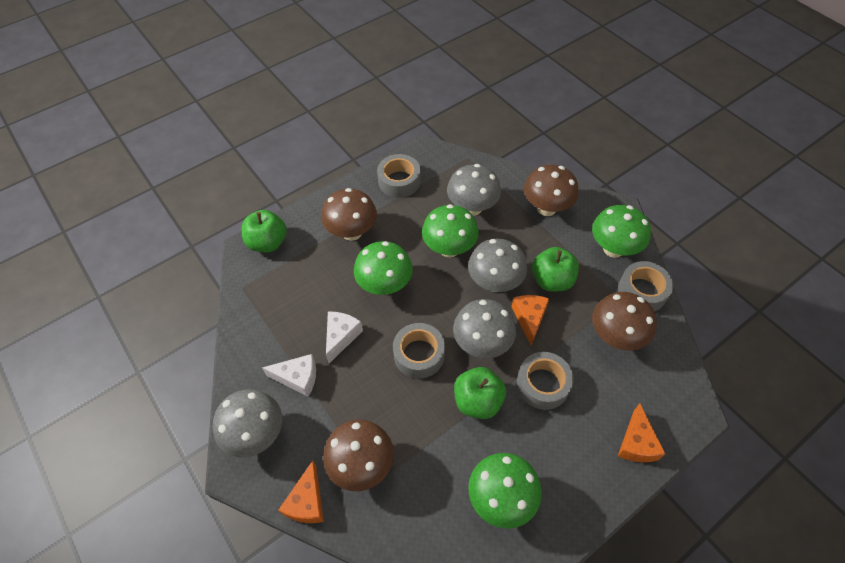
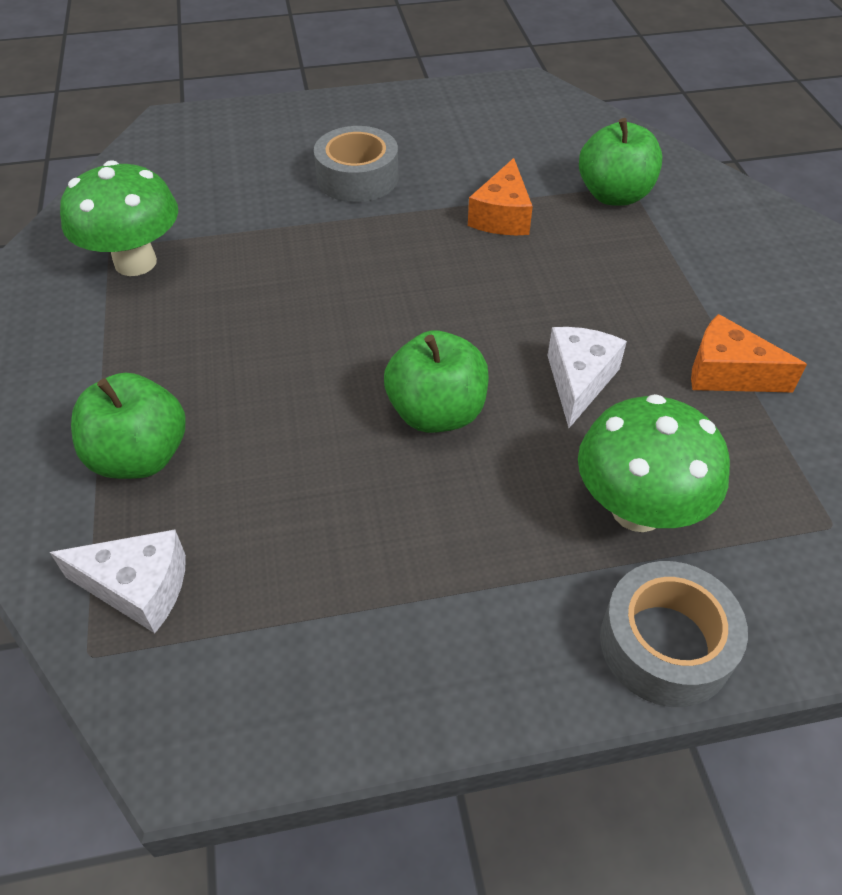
brown mushroom: [321,188,377,241] [323,420,394,491] [524,165,579,216] [592,292,657,351] = 4 -> none = 0
green mushroom: [354,241,413,295] [422,204,479,257] [468,453,542,529] [592,205,651,258] = 4 -> [60,160,178,276] [578,394,730,532] = 2
grey mushroom: [212,389,282,458] [447,164,501,216] [453,299,516,358] [468,238,527,292] = 4 -> none = 0
grey tape: [377,154,421,198] [393,323,445,379] [517,352,573,410] [618,261,673,312] = 4 -> [314,126,398,202] [600,561,748,707] = 2
orange cheese: [279,461,324,523] [511,295,549,346] [618,403,666,462] = 3 -> [468,158,533,235] [691,314,807,392] = 2

